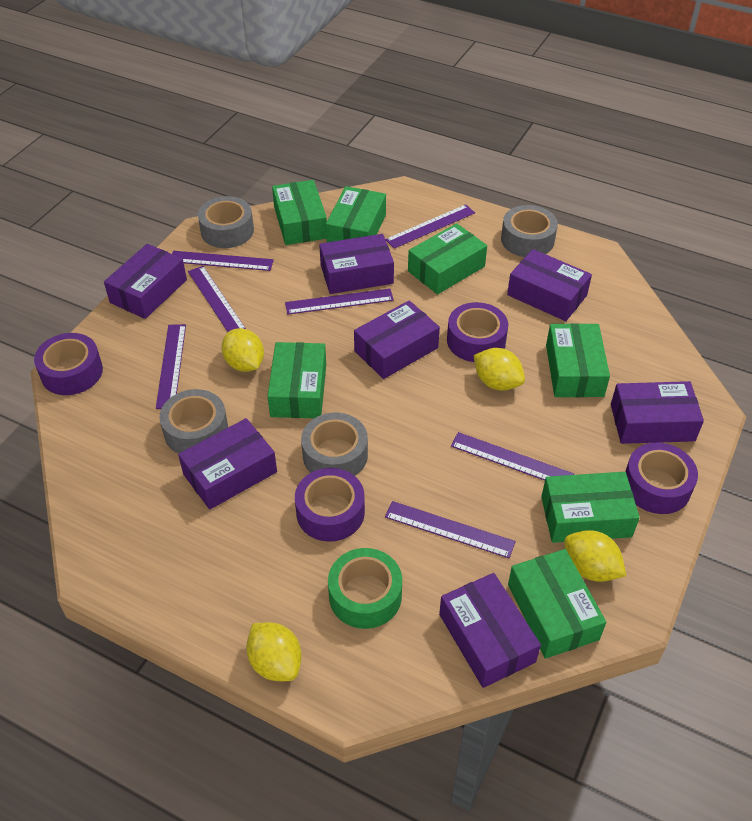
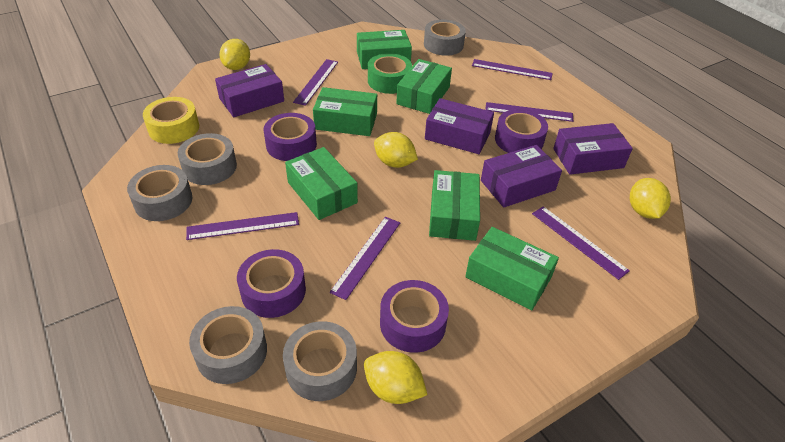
green box: [267,342,326,418] [272,180,327,245] [326,186,386,242] [408,223,487,294] [508,549,606,659] [541,472,640,543] [546,323,610,397] = 7 -> [285,147,358,220] [313,87,377,136] [357,30,412,69] [396,59,452,114] [429,170,480,241] [465,227,559,311] = 6
grey tape: [159,389,228,454] [198,196,254,248] [301,412,368,476] [501,205,558,257] = 4 -> [127,165,192,221] [178,133,237,185] [189,306,267,384] [283,321,357,401] [424,20,466,56] = 5
purple box: [104,244,187,319] [178,418,277,509] [319,234,394,294] [354,300,440,379] [439,573,541,688] [507,249,592,321] [611,381,704,444] = 7 -> [215,64,284,117] [425,98,494,154] [481,145,562,207] [553,123,633,175] = 4
purple ruler: [156,324,186,409] [172,251,274,271] [188,266,246,332] [285,289,394,315] [385,204,475,249] [385,501,516,558] [451,432,574,480] = 7 -> [186,212,299,240] [293,59,338,106] [330,217,400,300] [472,59,553,80] [485,102,573,122] [532,206,630,280] = 6
yellow tape: none = 0 -> [143,97,199,144] = 1

